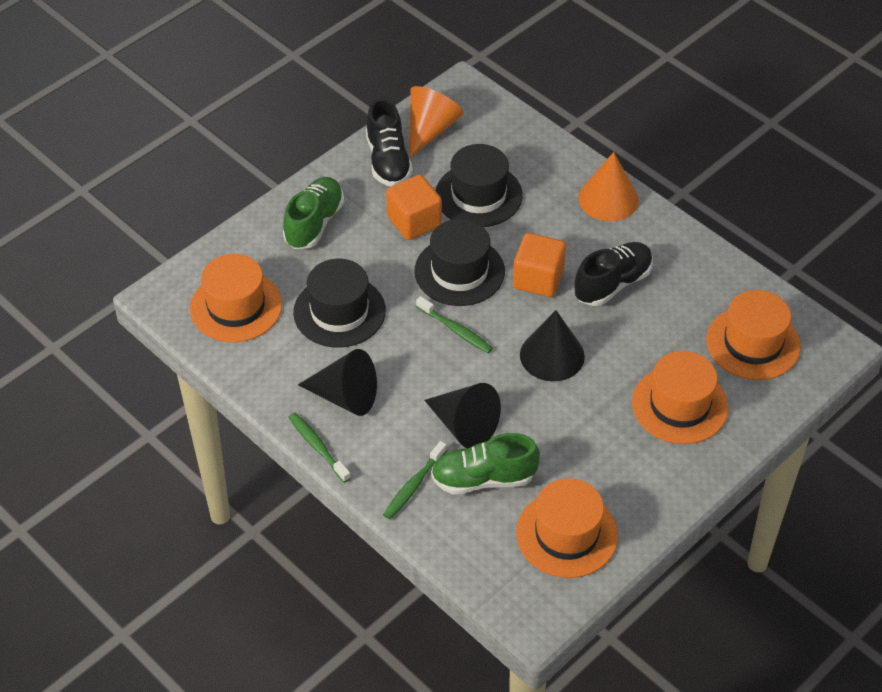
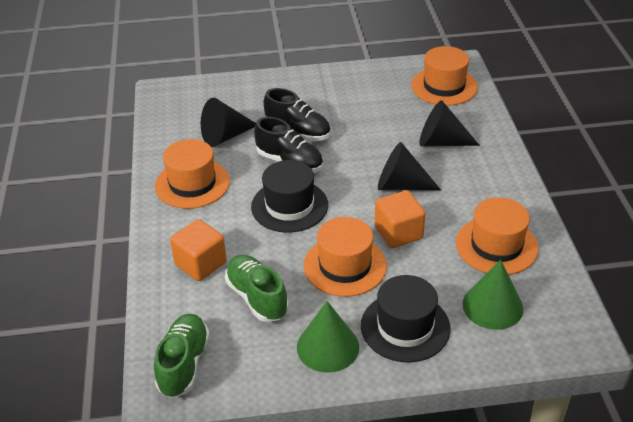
black hat: [293,259,386,348] [415,219,505,306] [436,144,523,227] = 3 -> [251,160,328,233] [361,275,451,363] = 2
green cone: none = 0 -> [297,301,359,373] [462,260,523,330] = 2
green toothbrush: [289,413,351,483] [383,441,447,519] [416,296,493,353] = 3 -> none = 0
orange cone: [409,86,464,158] [578,152,639,221] = 2 -> none = 0

